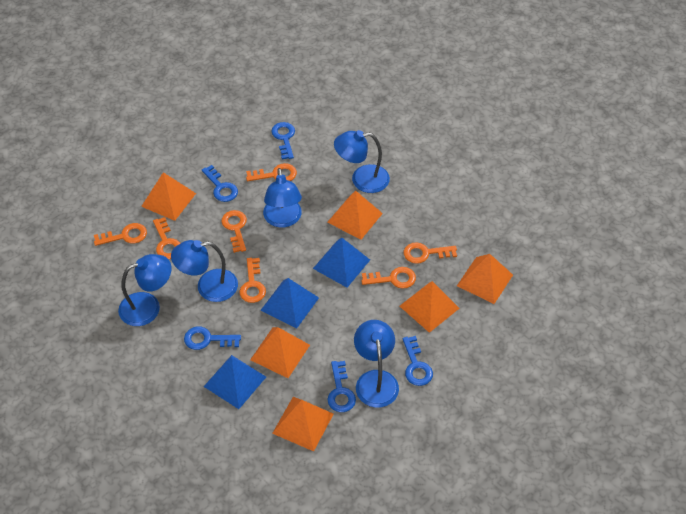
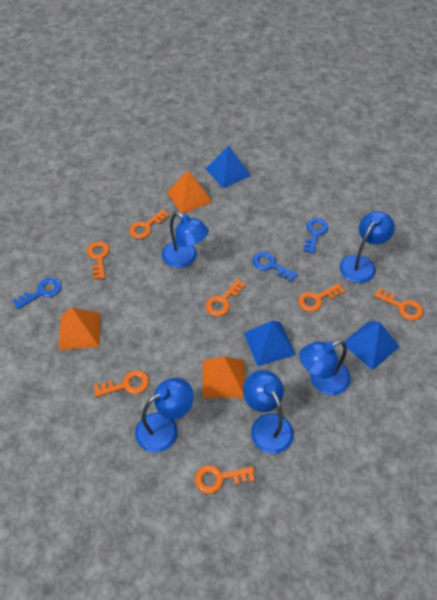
blue key: [184,327,241,350] [202,165,238,202] [271,122,295,159] [327,361,356,412] [403,336,433,386] = 5 -> [12,278,61,309] [253,252,298,282] [303,218,329,254] = 3
orange pyramid: [141,172,196,221] [250,327,310,378] [272,397,334,451] [327,190,383,240] [400,281,460,333] [457,254,513,304] = 6 -> [59,307,100,350] [167,171,212,214] [203,357,245,398] = 3

